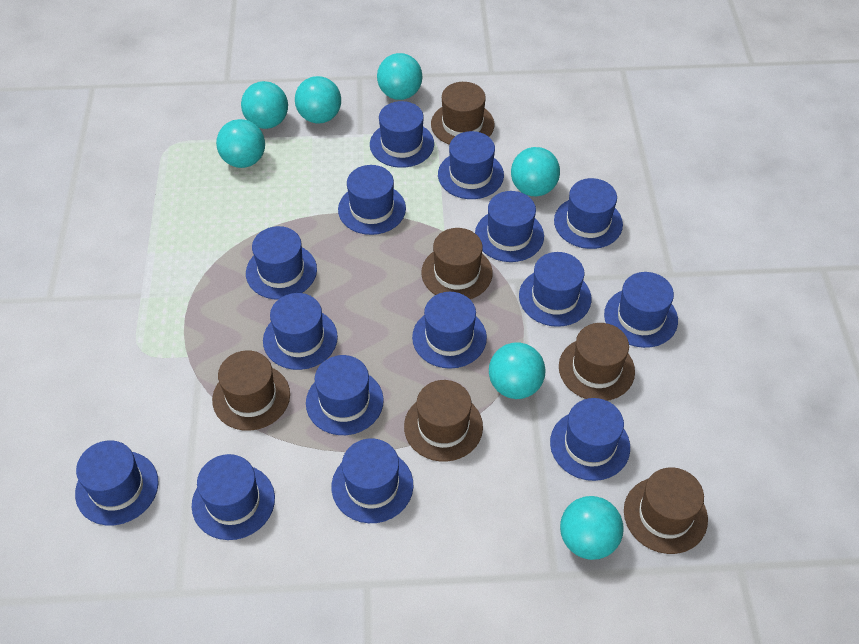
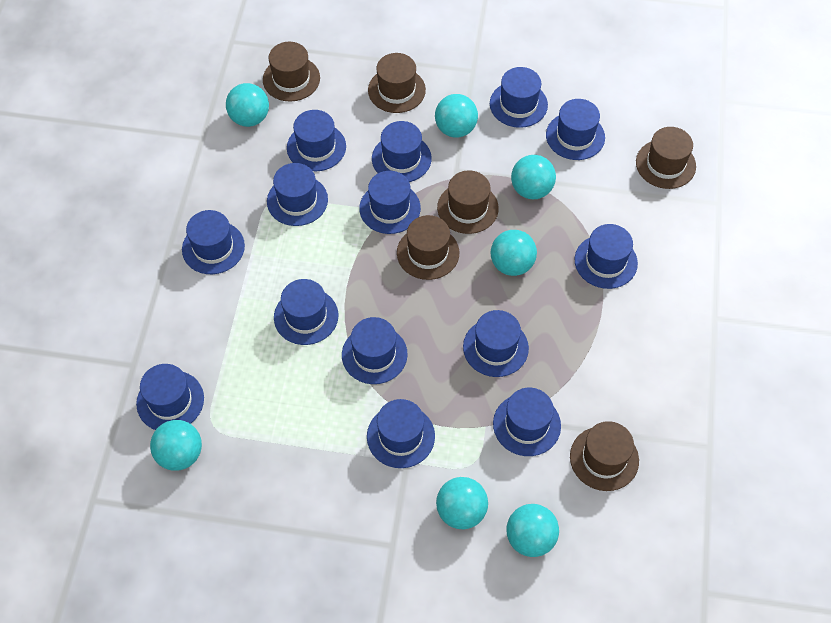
blue hat: [75,440,159,525] [192,454,275,540] [246,226,317,300] [263,293,338,370] [306,355,384,435] [331,438,413,523] [338,165,406,235] [370,101,434,168] [412,292,487,369] [438,131,504,199] [475,191,544,262] [519,252,591,327] [550,398,630,481] [554,178,623,249] [604,272,678,348] = 15 -> [136,364,204,430] [182,210,245,274] [267,163,328,226] [274,279,338,345] [287,110,346,171] [342,317,408,384] [359,171,421,234] [367,399,435,468] [372,121,432,182] [463,310,529,377] [490,67,548,128] [493,388,561,456] [546,99,605,160] [575,224,638,289] = 14

